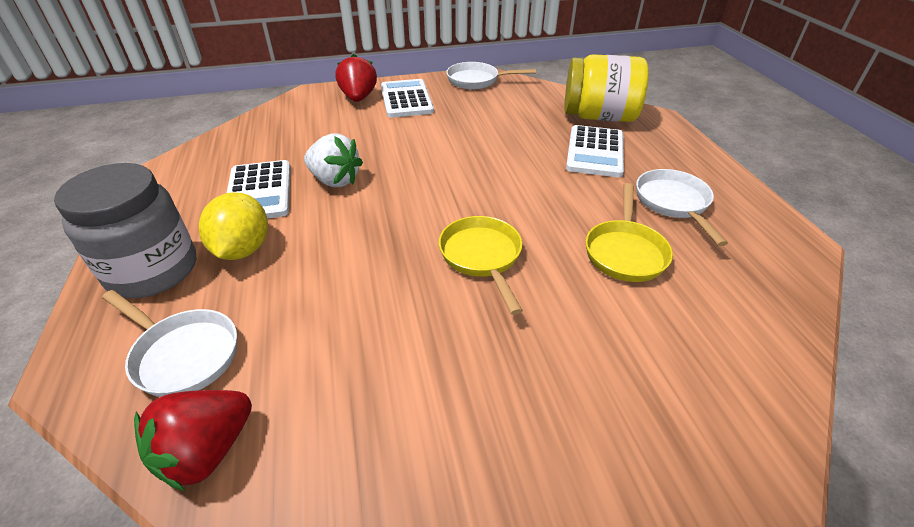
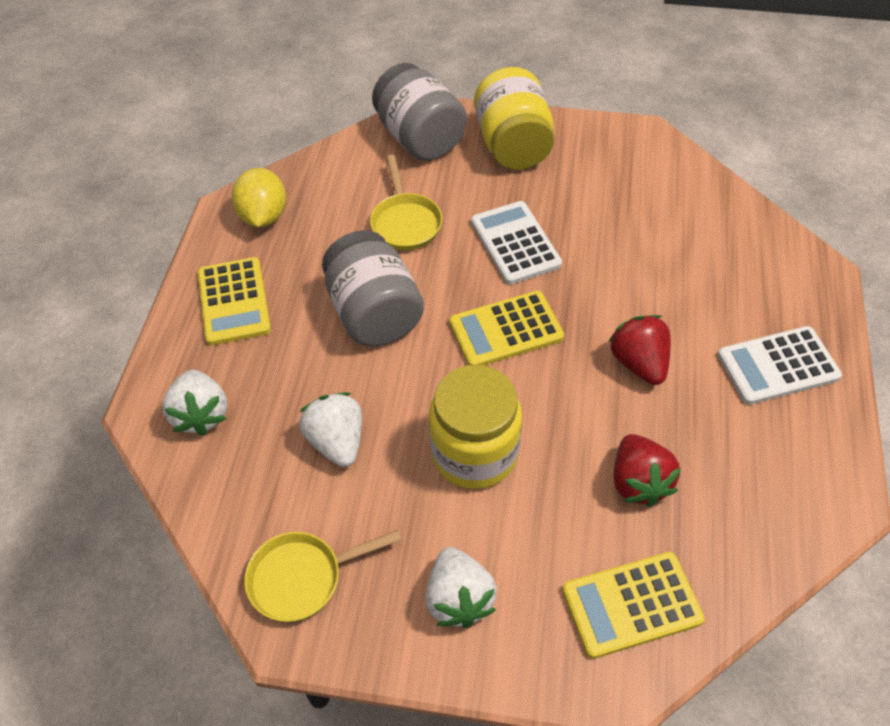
grey jar: [54,163,196,298] = 1 -> [322,230,424,346] [372,63,467,161] = 2
white calculator: [227,160,291,219] [381,79,434,118] [566,125,624,177] = 3 -> [471,201,562,285] [718,326,842,405] = 2
white pan: [102,290,237,397] [446,62,536,89] [636,169,728,246] = 3 -> none = 0
white strawberry: [304,133,363,187] = 1 -> [162,370,228,436] [299,392,362,467] [426,547,497,628] = 3
yellow calculator: none = 0 -> [198,257,271,345] [450,291,564,366] [562,552,704,659] = 3
yellow jar: [564,54,648,122] = 1 -> [429,365,522,489] [474,67,554,170] = 2

